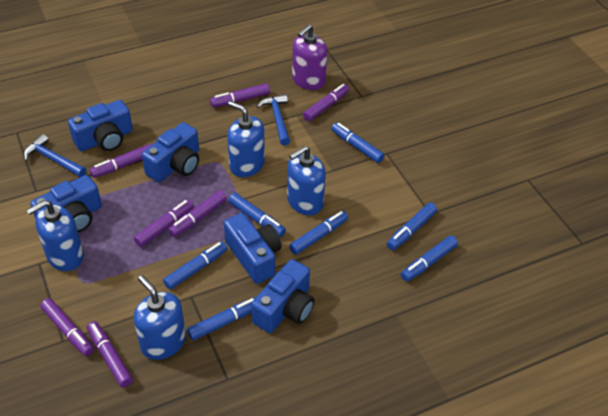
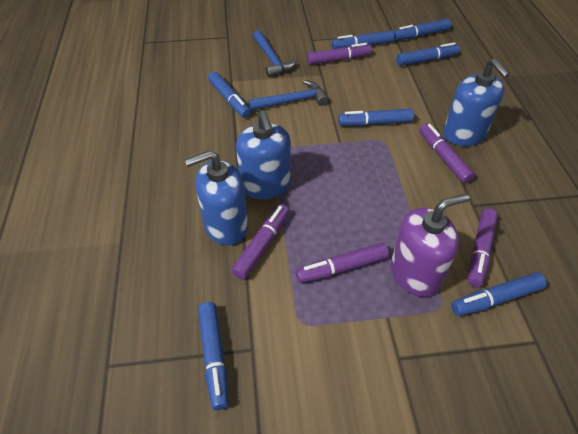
blue camera: [30,175,102,232] [68,100,133,151] [142,122,199,182] [224,213,282,284] [251,259,315,333] = 5 -> none = 0
blue soap dispenser: [27,200,84,271] [134,275,186,360] [227,101,265,177] [287,146,326,215] = 4 -> [185,150,248,245] [236,110,291,199] [443,58,510,146] = 3
purple marker: [40,298,94,356] [87,321,133,387] [90,144,151,178] [134,199,194,247] [168,190,227,237] [210,84,270,107] [303,84,349,122] = 7 -> [232,204,289,280] [296,243,389,283] [307,43,372,65] [419,124,475,184] [468,208,498,287] = 5

